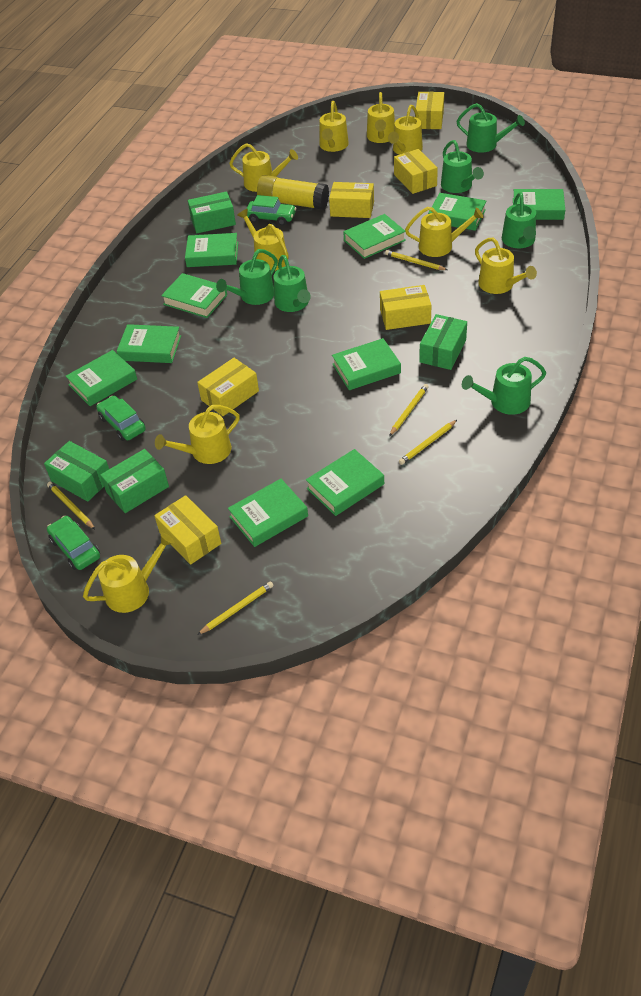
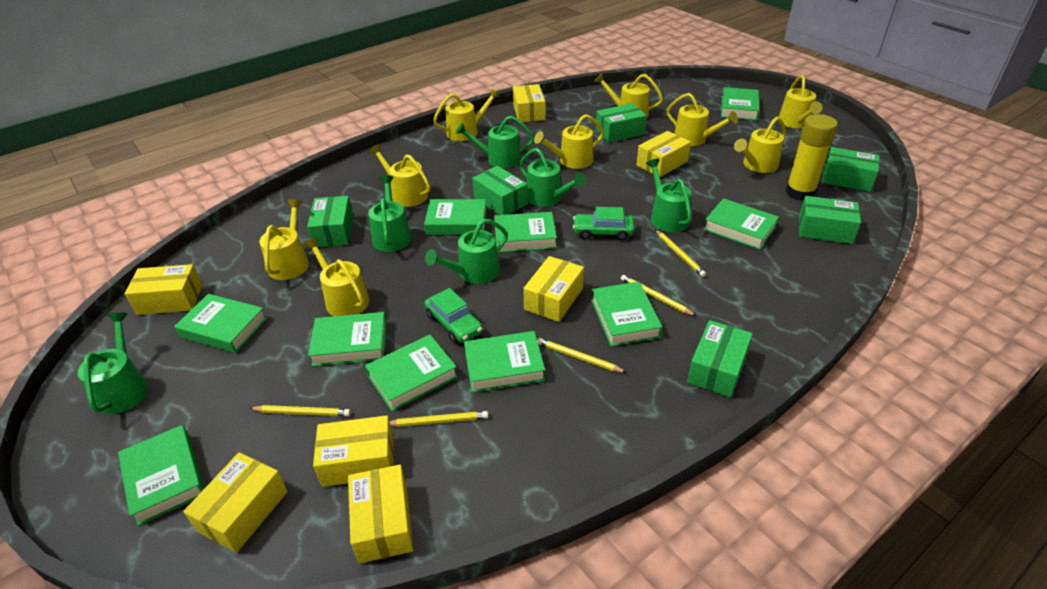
green box: [44,441,109,502] [100,449,169,513] [188,191,236,233] [419,314,467,370] = 4 -> [307,196,353,247] [472,166,528,215] [596,103,647,143] [687,320,753,398] [799,196,861,244] [822,147,880,192] = 6
green car: [47,516,100,570] [96,396,146,441] [246,195,296,226] = 3 -> [424,288,483,343] [573,207,635,241] = 2
yellow box: [154,495,221,565] [197,358,259,416] [329,182,374,218] [380,285,431,330] [394,149,438,194] [415,92,444,129] = 6 -> [125,264,203,315] [183,452,288,553] [313,415,394,487] [348,465,413,563] [513,84,546,122] [523,256,584,322] [637,131,691,177] = 7

